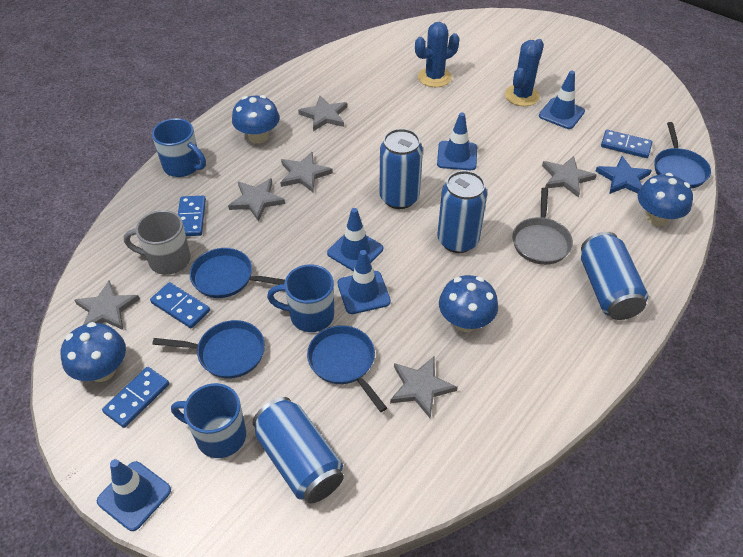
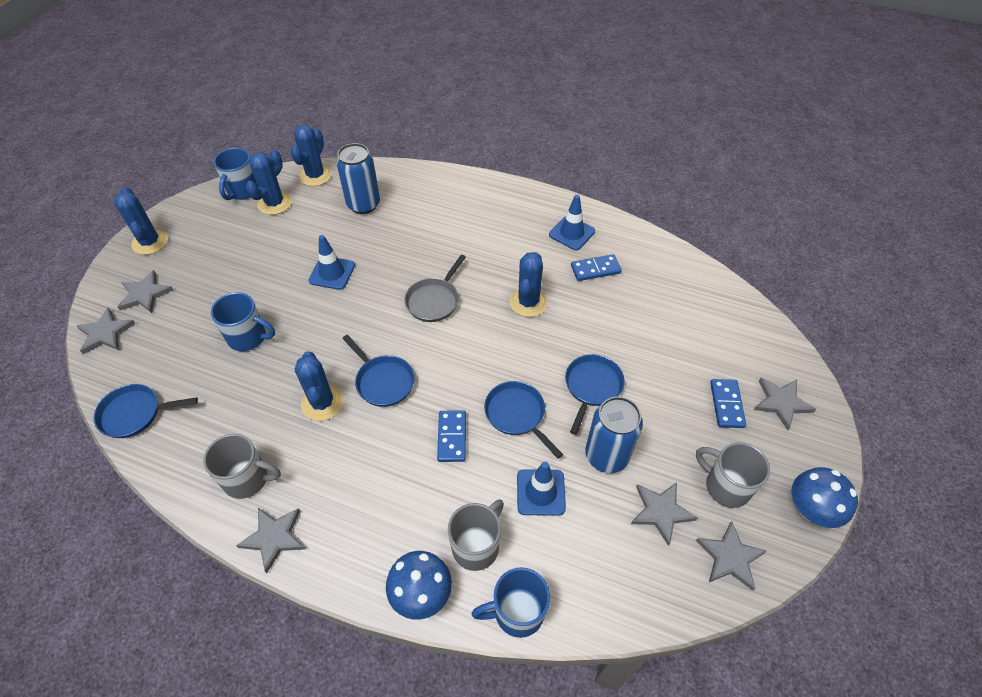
blue cactus: [415,22,460,87] [505,39,544,106] = 2 -> [114,187,168,255] [246,149,292,215] [290,125,332,186] [295,351,343,421] [510,252,548,317] = 5
blue can: [253,397,344,503] [379,129,423,209] [437,171,487,253] [581,232,648,320] = 4 -> [336,143,380,214] [585,397,643,473] = 2
blue domino: [102,367,169,428] [150,282,210,328] [178,196,206,236] [601,130,652,158] = 4 -> [437,410,466,462] [571,254,622,281] [710,379,746,428] = 3
blue mushroom: [61,322,126,382] [232,95,280,144] [439,275,498,332] [638,173,693,226] = 4 -> [386,551,452,620] [791,467,858,528] = 2
blue star: [595,156,652,194] = 1 -> none = 0
blue traffic cone: [97,459,171,531] [327,208,383,272] [337,250,391,314] [437,112,477,170] [539,71,585,129] = 5 -> [309,235,355,290] [517,462,566,516] [549,195,595,250] = 3
grey mug: [124,210,191,275] = 1 -> [203,434,281,499] [448,499,504,571] [696,442,770,508] = 3

